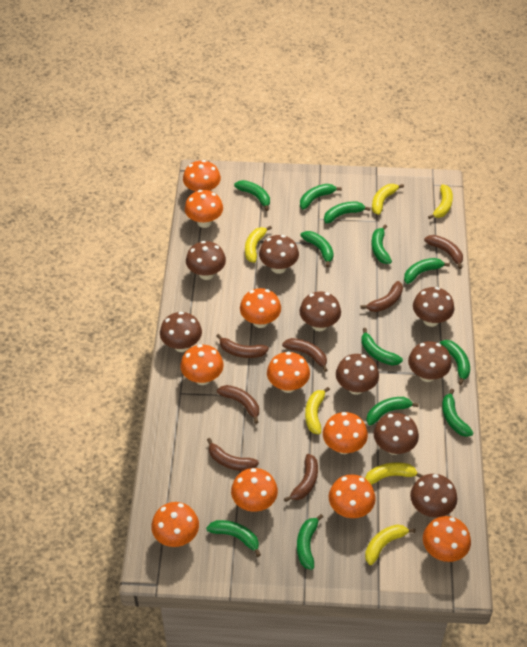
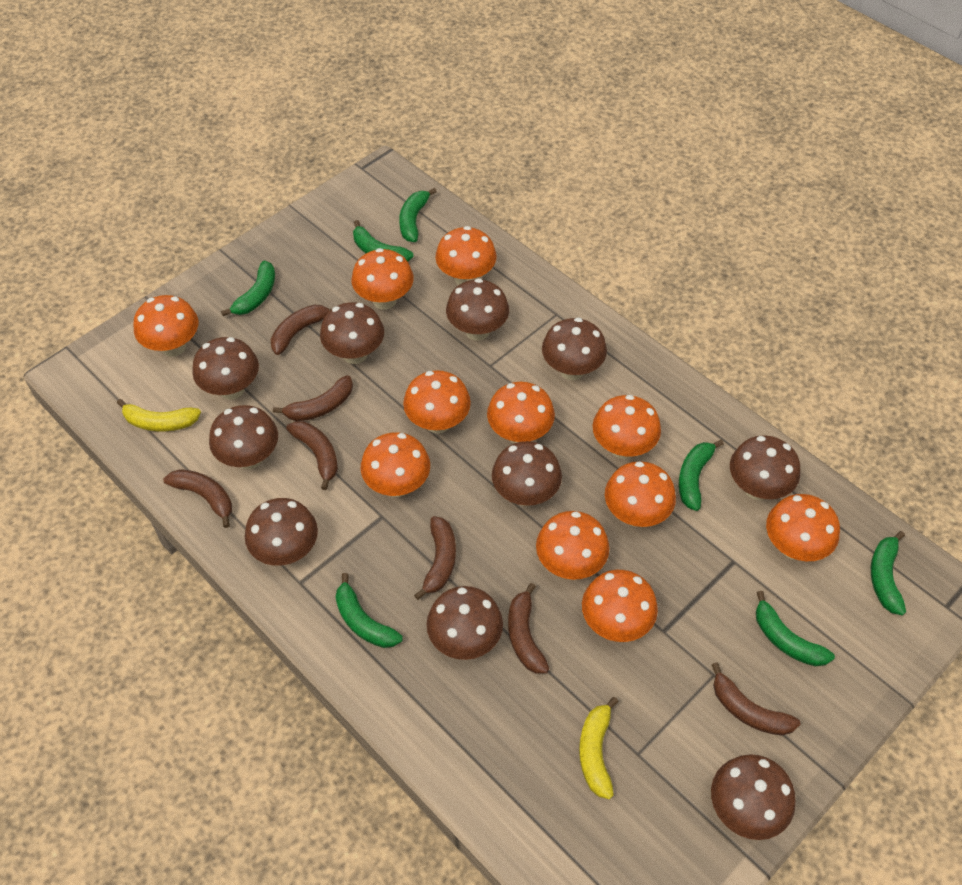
brown mushroom: [160,312,202,352] [186,241,226,280] [259,235,299,274] [300,292,341,331] [336,354,379,395] [374,413,419,455] [408,341,452,382] [410,474,457,517] [413,287,454,327] = 9 -> [192,337,259,400] [209,405,278,469] [245,498,318,566] [320,302,384,364] [427,586,503,660] [446,279,509,341] [492,441,562,506] [542,318,607,380] [711,755,796,840] [730,435,800,500] = 10
green banana: [206,520,261,557] [234,180,270,211] [297,514,323,570] [300,184,342,209] [300,231,334,267] [324,202,371,223] [361,328,403,366] [366,397,419,426] [371,225,392,264] [404,258,450,284] [440,340,470,385] [442,389,473,437] = 12 -> [221,261,275,316] [335,573,403,648] [353,220,414,262] [399,188,437,242] [679,439,724,511] [756,591,835,666] [871,531,906,615] = 7
orange mushroom: [151,502,199,547] [180,344,224,385] [183,160,221,192] [185,190,223,228] [231,468,278,512] [240,288,281,328] [267,352,310,393] [323,412,368,454] [329,474,376,518] [423,516,471,562] = 10 -> [133,295,198,357] [352,248,414,310] [361,432,430,497] [403,370,471,434] [435,226,497,285] [487,382,555,444] [536,511,609,580] [582,570,658,642] [593,395,661,459] [605,461,676,527] [766,494,840,561] = 11
yellow banana: [245,226,272,263] [305,387,330,434] [365,462,424,485] [365,524,416,565] [372,184,404,215] [428,184,453,219] = 6 -> [117,399,201,432] [579,697,618,799] = 2

